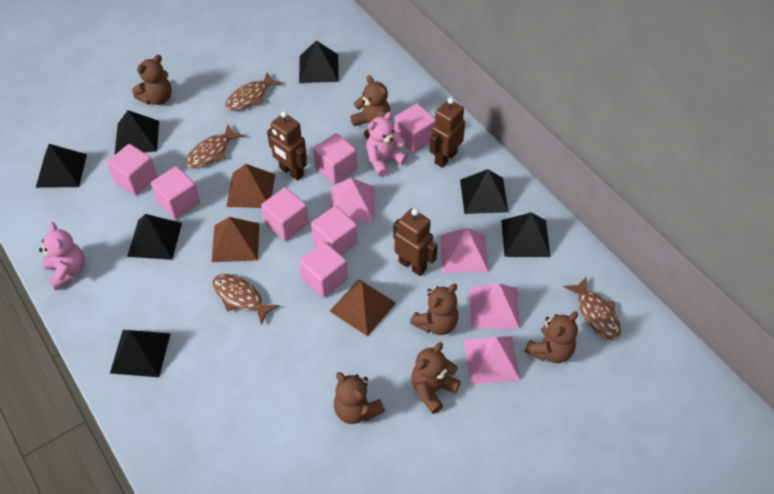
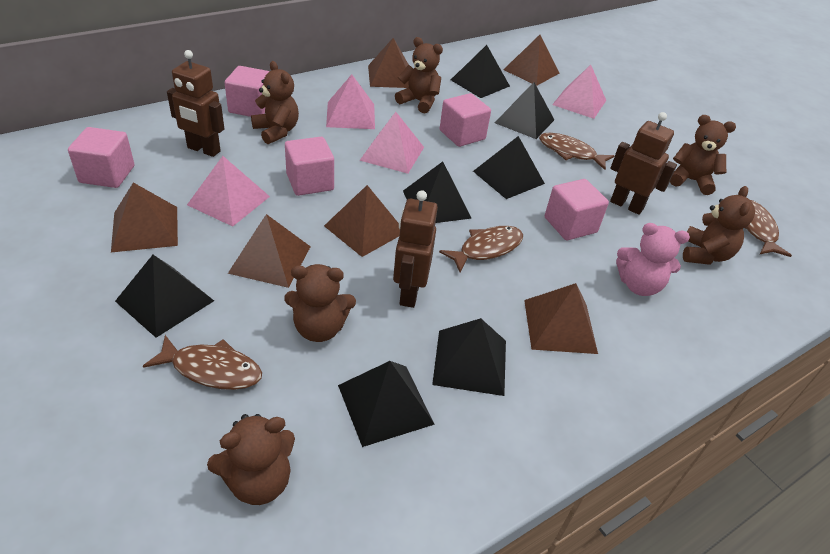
brown pyramid: [212,217,259,262] [226,164,275,208] [330,279,396,336] = 3 -> [111,182,178,252] [228,214,311,288] [324,185,400,257] [368,38,409,88] [503,35,559,86] [524,283,598,354] = 6
pink cube: [107,144,157,195] [151,166,200,219] [261,187,309,241] [299,241,348,298] [311,206,358,255] [313,133,357,184] [394,103,435,153] = 7 -> [68,127,134,188] [225,66,270,117] [285,137,334,196] [440,93,491,147] [545,179,609,240] = 5
pink teddy bear: [39,222,85,291] [366,112,408,177] = 2 -> [616,223,690,296] = 1

